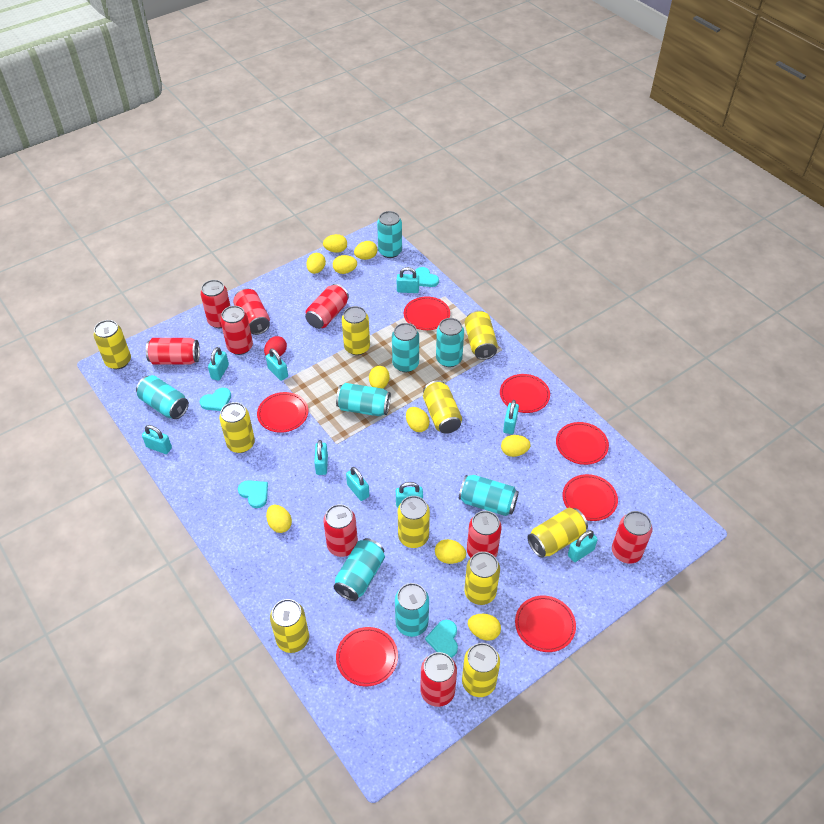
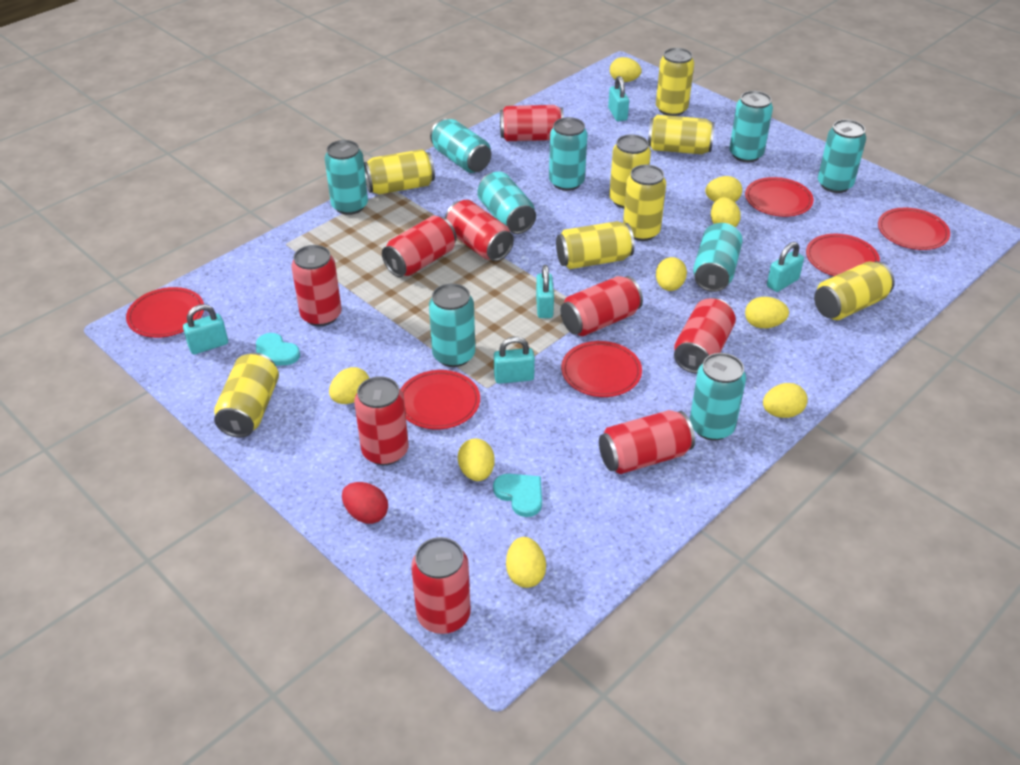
red plate: [257,392,308,433] [336,627,398,686] [404,296,450,330] [500,374,550,413] [515,596,576,652] [556,422,609,465] [563,474,618,521] = 7 -> [126,287,204,338] [401,370,480,429] [561,341,642,397] [745,177,814,217] [806,234,880,276] [878,208,950,250] = 6
turquoise can: [136,375,189,419] [333,538,385,601] [336,383,391,416] [377,211,402,258] [392,323,419,372] [395,583,429,637] [436,318,464,367] [459,475,519,516] = 8 -> [324,140,368,215] [429,283,475,367] [430,118,491,173] [477,172,536,234] [549,117,588,191] [690,353,746,441] [693,223,743,292] [729,91,773,162] [818,119,866,193] = 9
turquoise heart: [200,388,231,411] [238,480,268,508] [415,267,439,287] [425,620,458,658] = 4 -> [256,333,300,366] [493,474,542,517] = 2
turquoise padlock: [142,425,172,454] [208,347,229,381] [266,348,288,381] [314,440,328,475] [346,467,369,501] [396,482,423,508] [397,267,419,293] [503,400,519,434] [568,530,598,562] = 9 -> [183,304,228,354] [494,336,535,384] [536,265,554,318] [608,76,629,121] [767,242,804,292] = 5
yellow can: [94,320,131,369] [219,402,255,453] [270,599,309,653] [342,306,370,355] [398,496,430,548] [423,380,462,434] [462,643,500,697] [464,552,500,605] [465,310,498,360] [527,508,588,558] = 10 -> [214,353,279,438] [364,149,435,194] [556,221,635,269] [609,134,651,209] [623,165,666,241] [648,115,715,154] [656,48,694,116] [814,261,895,320] = 8
yellow egg: [266,505,292,533] [306,253,326,274] [323,234,347,253] [333,255,357,274] [354,241,377,260] [369,366,390,389] [406,407,430,432] [435,539,466,564] [468,614,501,641] [501,435,531,457] = 10 -> [329,367,369,404] [458,439,495,481] [506,537,546,588] [610,57,642,82] [656,257,687,291] [705,176,742,202] [711,197,741,227] [745,297,789,328] [763,383,808,418] = 9

